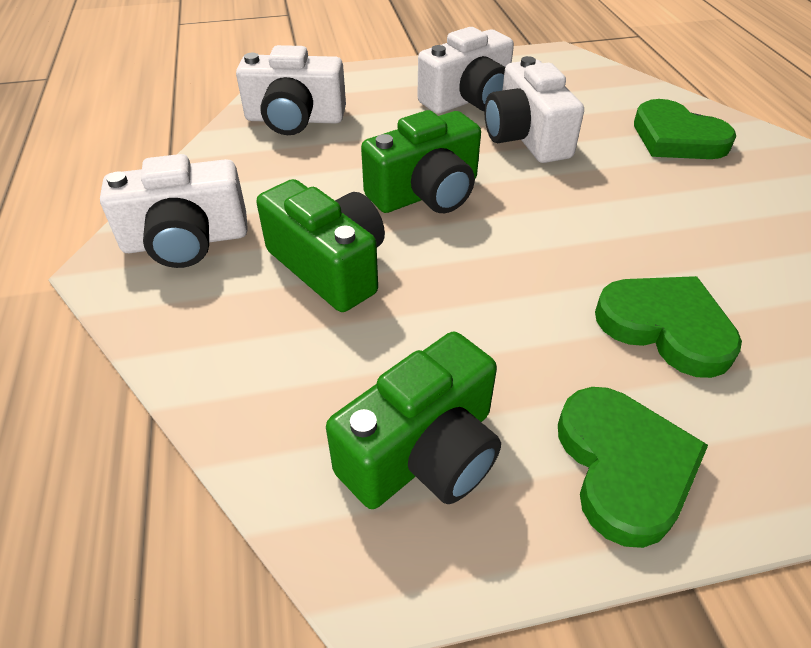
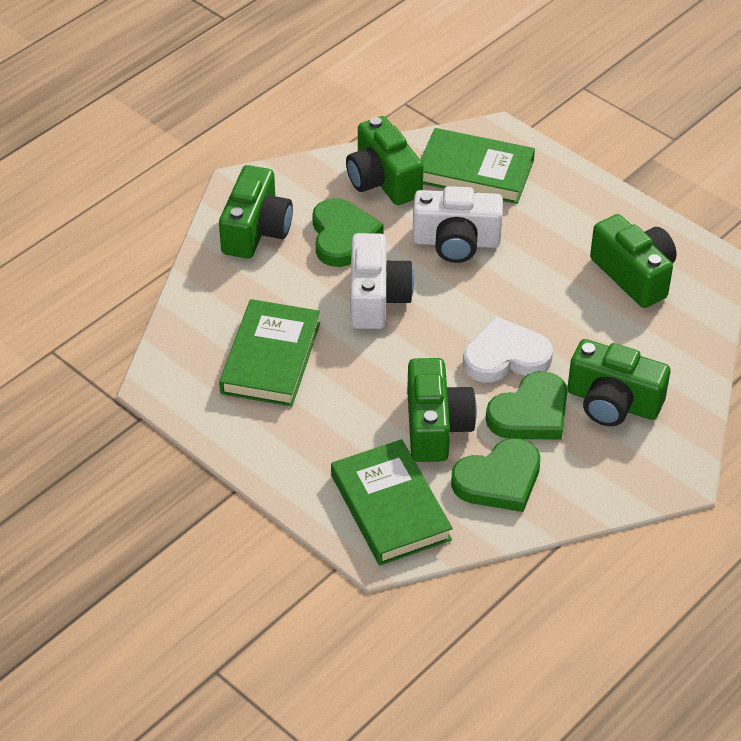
green book: none = 0 -> [219,299,320,407] [331,439,453,565] [421,128,535,204] = 3
green camera: [256,179,385,312] [326,332,501,509] [361,110,481,213] = 3 -> [219,165,293,258] [346,116,423,205] [407,358,477,462] [567,339,670,426] [590,214,677,308] = 5
white camera: [100,154,248,268] [236,45,346,135] [417,27,514,114] [484,56,584,163] = 4 -> [350,233,414,329] [413,186,503,263] = 2
white heart: none = 0 -> [463,317,553,383] = 1

